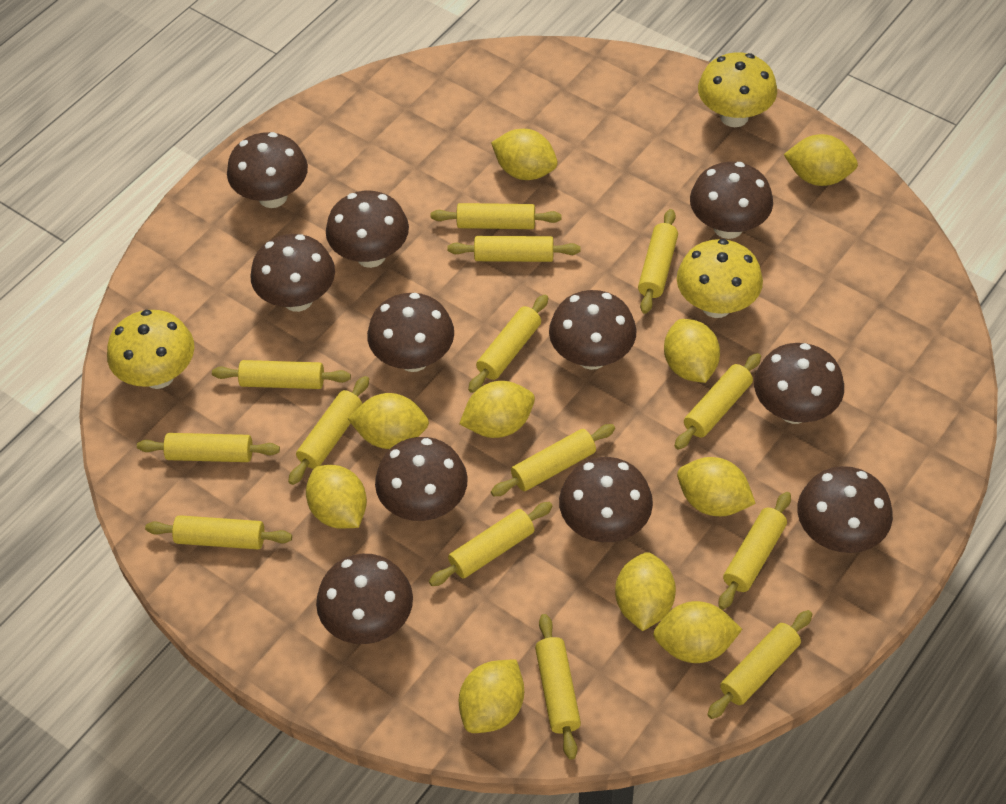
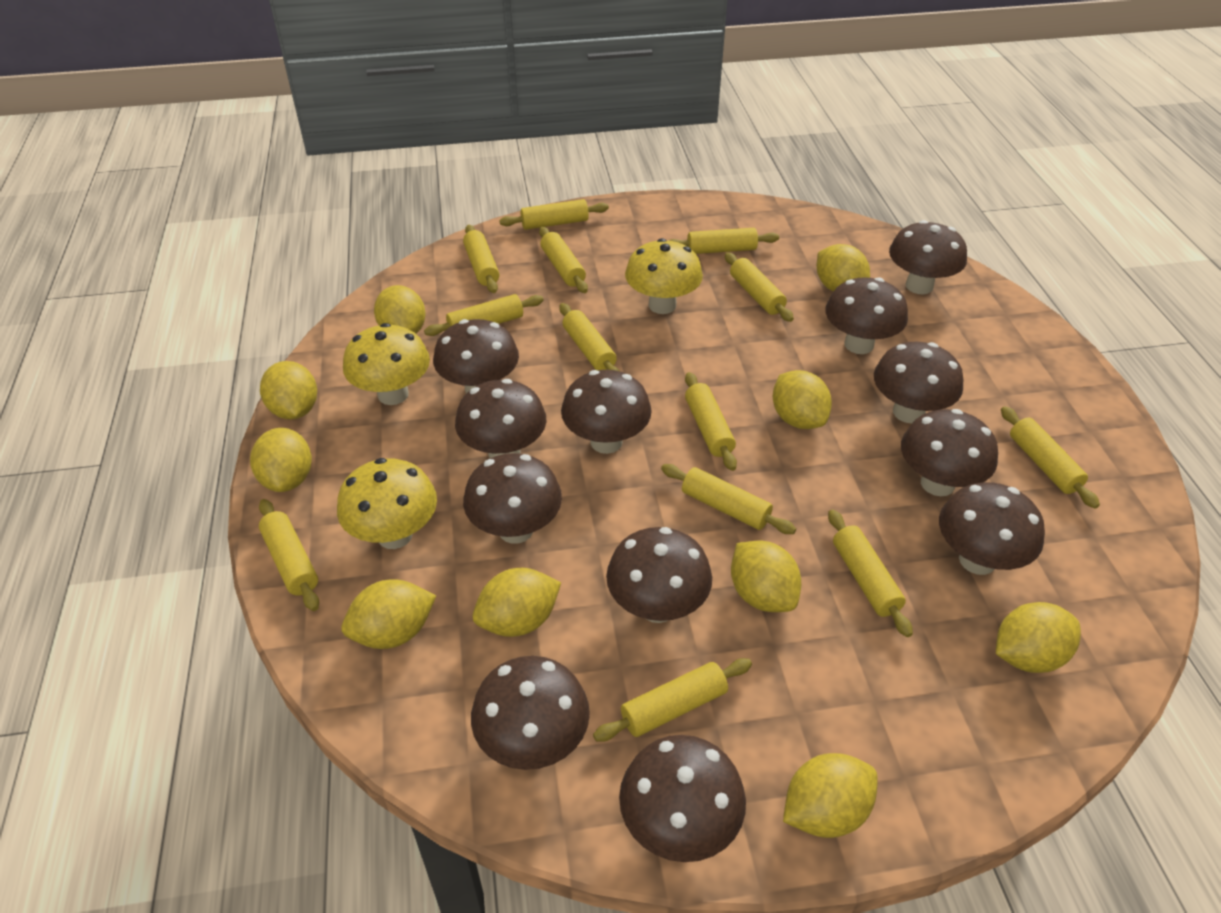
brown mushroom: [227,132,308,208] [250,234,335,312] [316,554,413,644] [326,191,409,268] [367,293,454,372] [375,437,468,521] [549,290,636,370] [559,457,653,542] [690,162,773,239] [754,343,844,424] [797,466,893,553] = 11 -> [433,319,519,394] [455,379,546,458] [463,453,562,544] [471,656,590,770] [561,370,652,454] [606,527,712,623] [619,735,746,862] [825,277,908,354] [874,342,963,423] [889,220,967,294] [901,409,998,496] [939,482,1045,575] = 12
yellow rolling pin: [137,433,280,462] [145,515,292,549] [212,360,351,389] [288,376,369,485] [429,502,553,586] [430,203,562,229] [447,236,580,262] [468,295,548,393] [491,424,615,496] [535,614,581,760] [638,209,678,314] [675,353,761,450] [707,610,812,719] [719,492,791,610] = 14 -> [259,499,319,611] [424,294,544,336] [463,225,499,293] [499,199,609,230] [539,227,588,293] [559,303,620,371] [593,658,752,742] [661,464,796,534] [669,228,779,254] [685,372,737,471] [725,252,794,322] [828,510,913,637] [1001,406,1100,509] = 13

